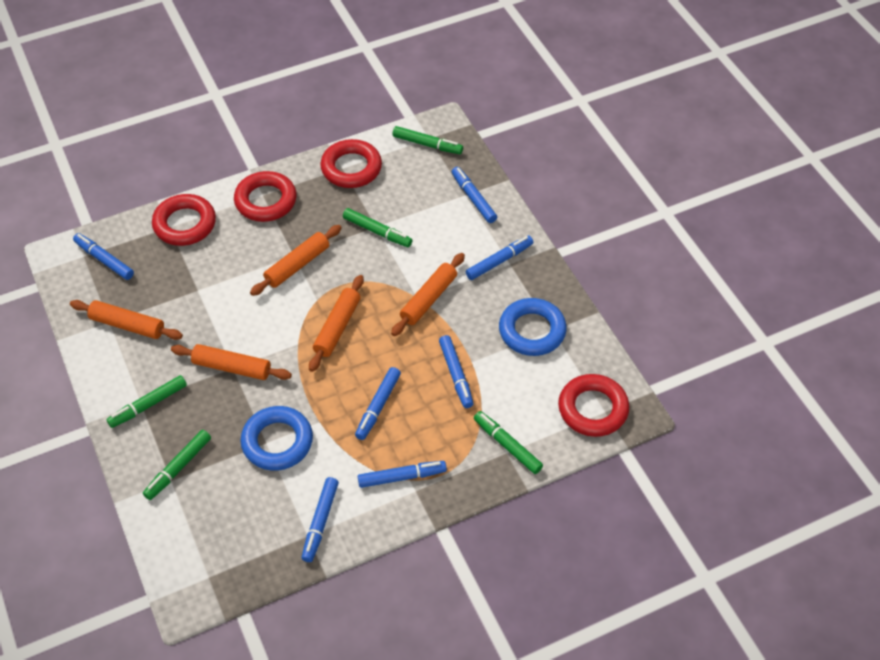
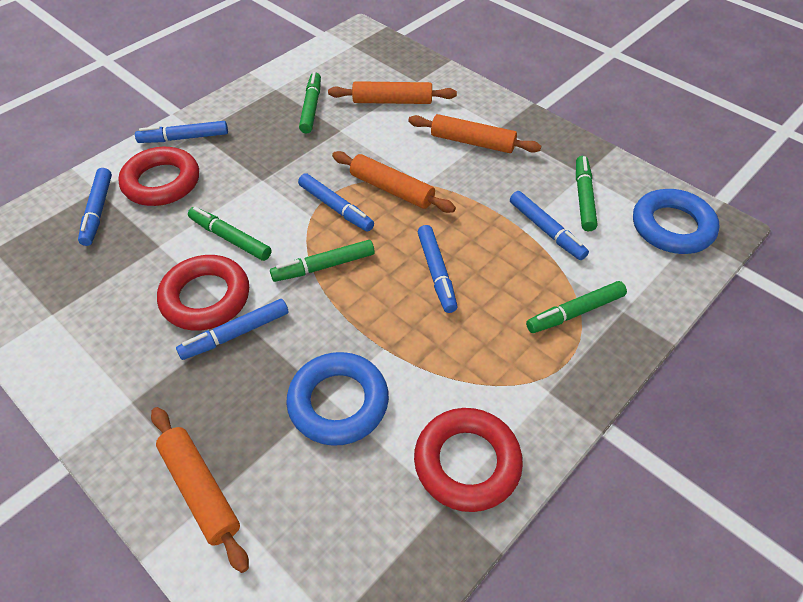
blue marker: [73,233,134,280] [301,477,339,562] [355,367,401,440] [358,461,447,488] [439,335,474,408] [452,167,497,223] [466,236,533,280] = 7 -> [78,168,112,246] [135,121,228,143] [176,299,289,360] [298,173,374,232] [418,225,458,313] [510,191,589,260] = 6
orange rolling pin: [70,300,183,340] [171,344,292,380] [250,225,342,296] [309,275,364,372] [391,253,465,336] = 5 -> [151,407,249,573] [328,81,457,104] [332,151,456,213] [408,114,541,153] = 4
red ring: [152,194,216,246] [234,171,297,222] [320,139,382,188] [558,374,629,437] = 4 -> [118,147,199,206] [157,255,249,331] [414,408,523,512] = 3

